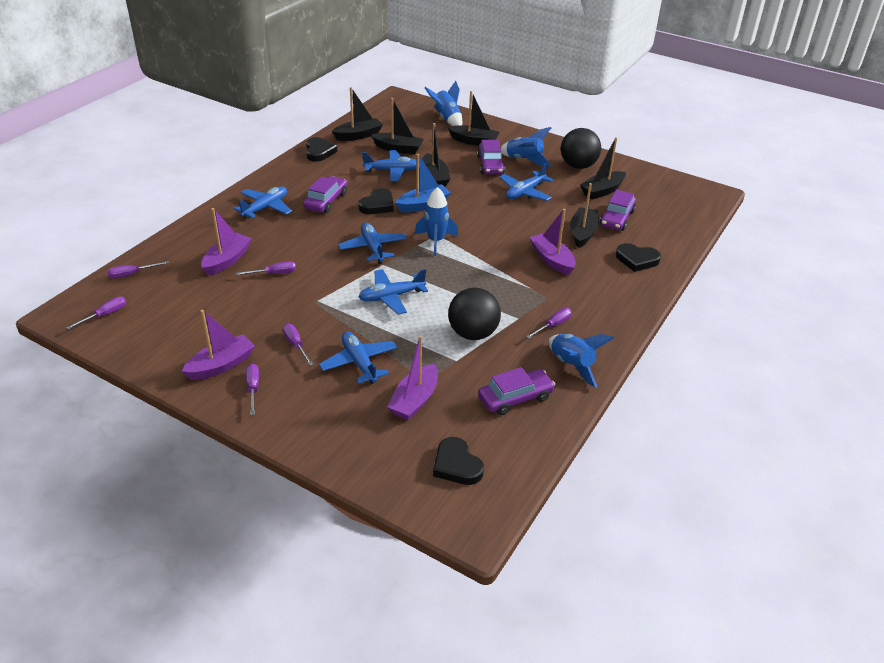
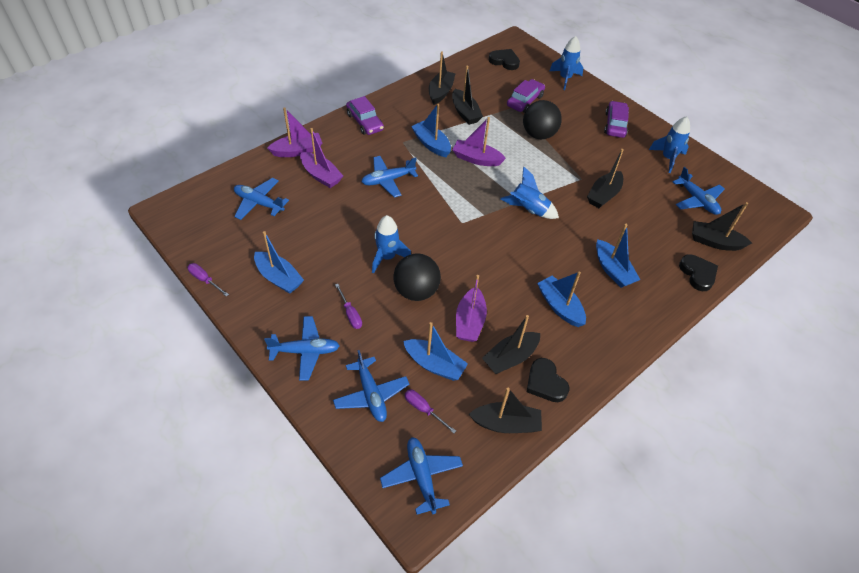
black heart: [306,137,337,162] [359,188,394,214] [433,437,484,485] [616,243,661,272] = 4 -> [489,49,520,70] [527,358,569,402] [679,254,718,291] = 3
blue boat: [395,154,451,212] = 1 -> [254,231,304,294] [403,322,468,381] [411,104,451,157] [537,271,586,327] [596,224,640,288] = 5
purple car: [303,176,347,213] [477,140,505,175] [478,367,555,415] [599,190,636,231] = 4 -> [346,96,384,135] [507,79,545,113] [604,101,629,138] = 3
purple screwdriver: [66,297,126,330] [107,261,169,279] [236,261,296,275] [246,364,259,415] [283,324,313,365] [526,308,572,339] = 6 -> [188,263,229,297] [335,284,362,329] [405,390,456,433] = 3

